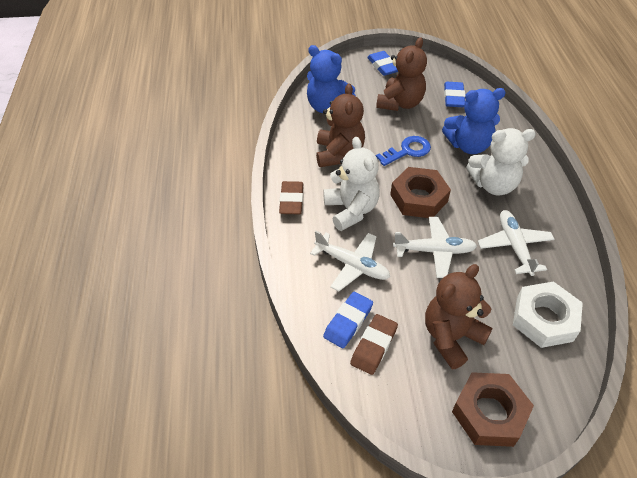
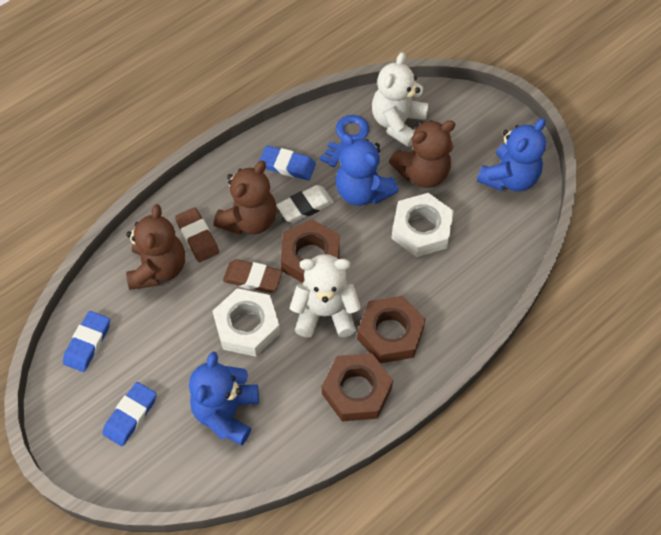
blue teddy bear: [307,45,356,113] [442,88,506,154] = 2 -> [189,351,259,445] [336,133,399,206] [477,118,546,192] = 3
brown nut: [390,167,451,218] [452,372,534,447] = 2 -> [281,219,340,283] [322,353,393,422] [357,296,426,363] = 3
white eraser: none = 0 -> [276,185,334,223] = 1
white nut: [513,281,583,348] = 1 -> [213,288,280,357] [391,193,454,257] = 2
white plane: [310,231,390,291] [393,217,477,278] [478,210,555,276] = 3 -> none = 0

